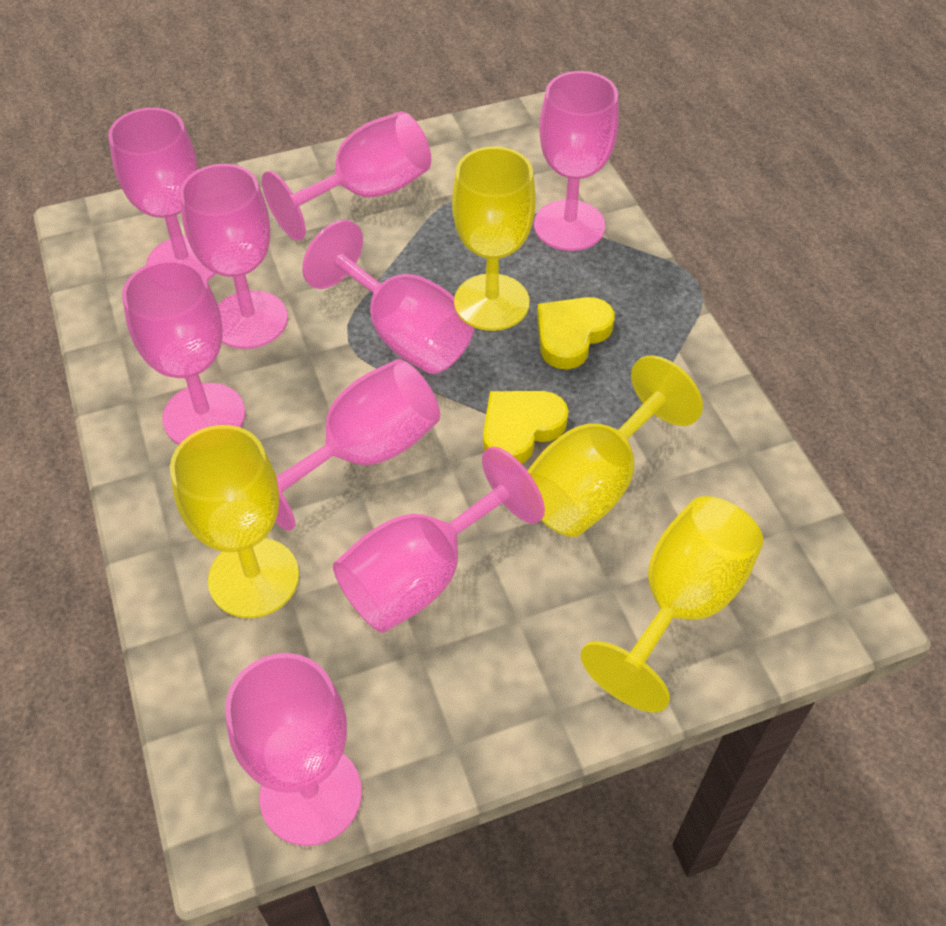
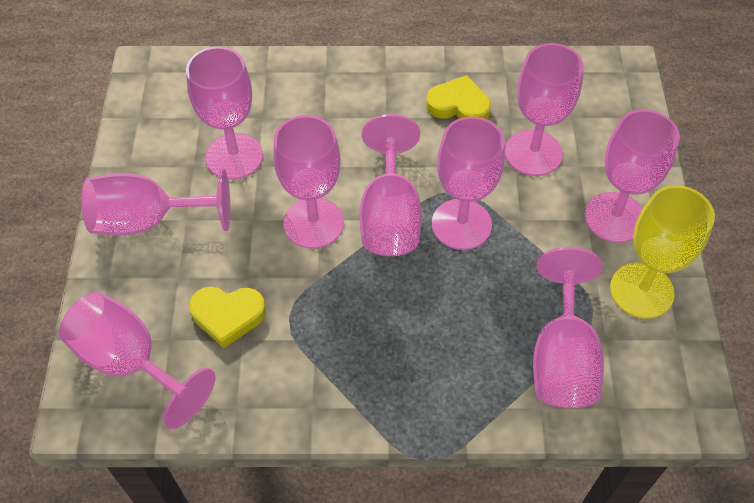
yellow goblet: [170,425,299,618] [452,146,536,331] [528,356,703,537] [580,496,763,712] = 4 -> [610,185,715,319] = 1

